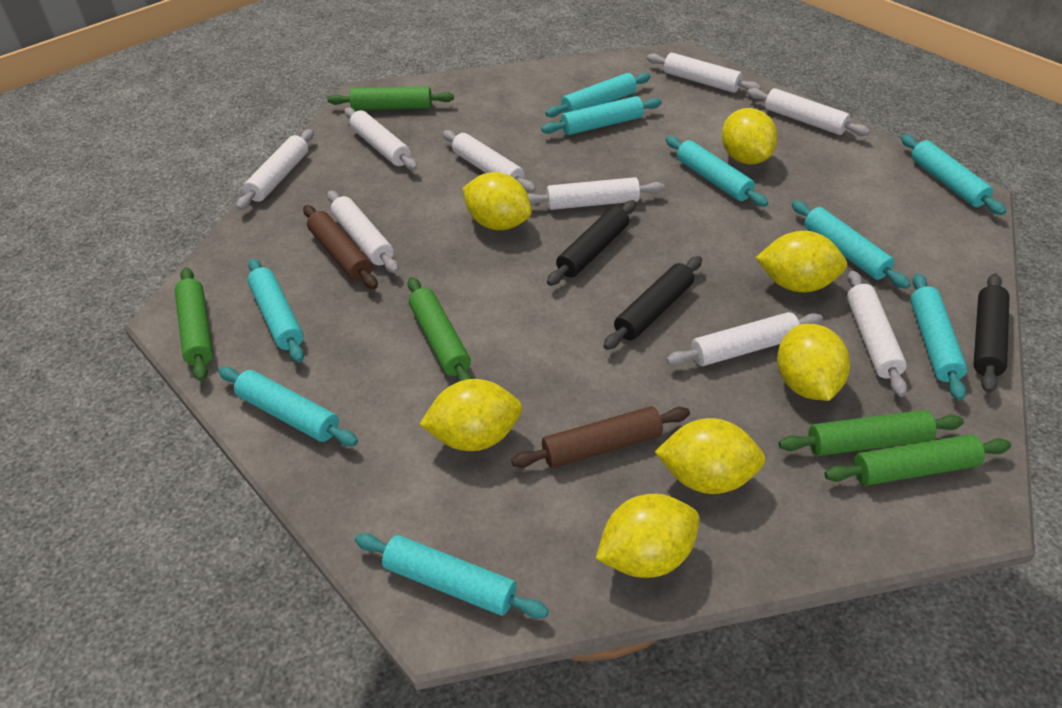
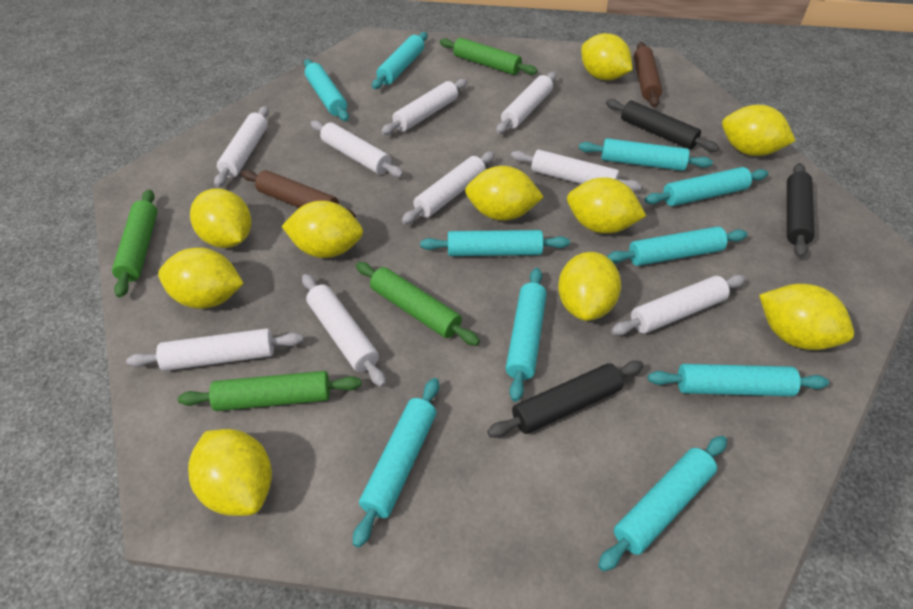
green rolling pin: [175,267,213,381] [328,86,454,110] [408,277,473,381] [779,410,964,456] [824,434,1011,486] = 5 -> [112,189,157,298] [178,371,361,411] [356,262,480,346] [440,38,538,75] = 4
turquoise rolling pin: [218,367,358,446] [248,258,304,363] [355,533,549,619] [541,96,662,135] [545,73,651,117] [666,136,768,207] [792,200,911,289] [901,135,1006,215] [910,273,967,401] = 9 -> [304,59,349,121] [353,378,439,548] [372,32,428,89] [420,230,570,256] [506,268,547,402] [579,138,713,171] [598,436,727,571] [607,226,748,266] [645,167,768,206] [648,364,829,396] = 10
yellow lemon: [419,379,522,451] [463,172,532,230] [596,494,700,578] [655,418,765,494] [722,108,778,164] [756,231,847,292] [777,324,850,401] = 7 -> [158,247,244,309] [188,429,272,516] [190,188,251,248] [282,201,363,258] [465,166,544,221] [558,252,621,321] [567,177,646,234] [581,33,633,80] [722,105,796,156] [759,284,854,350] = 10

